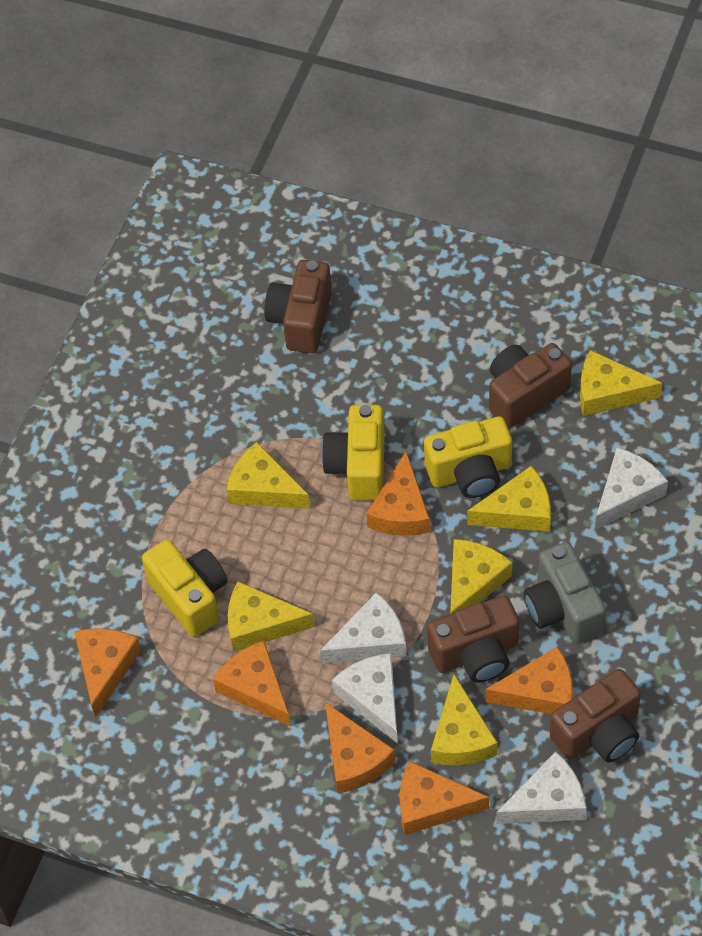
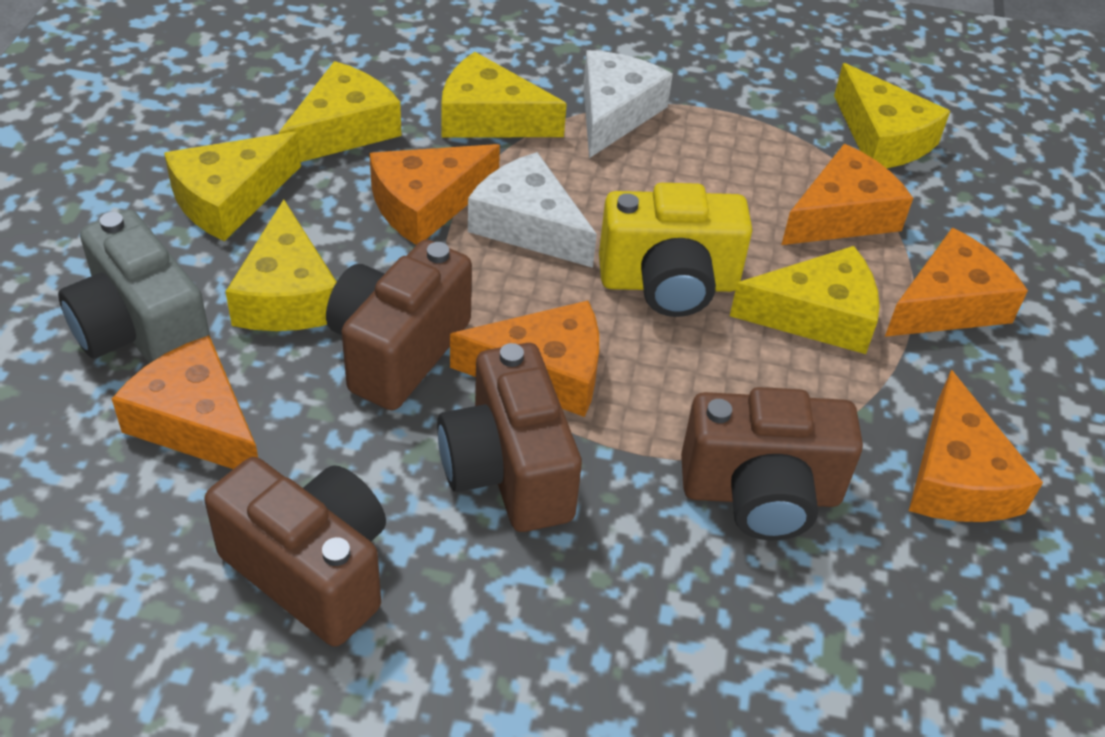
white cheese: [320,592,407,664] [332,653,398,744] [496,751,587,824] [595,448,668,530] = 4 -> [468,152,597,268] [583,50,673,158] = 2
yellow camera: [142,539,227,637] [322,405,385,500] [424,416,512,498] = 3 -> [599,183,752,317] = 1

